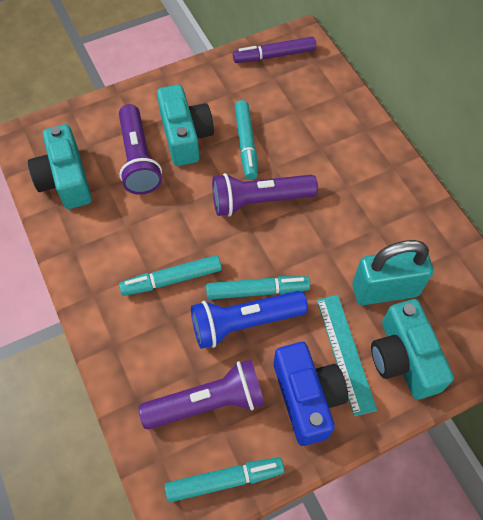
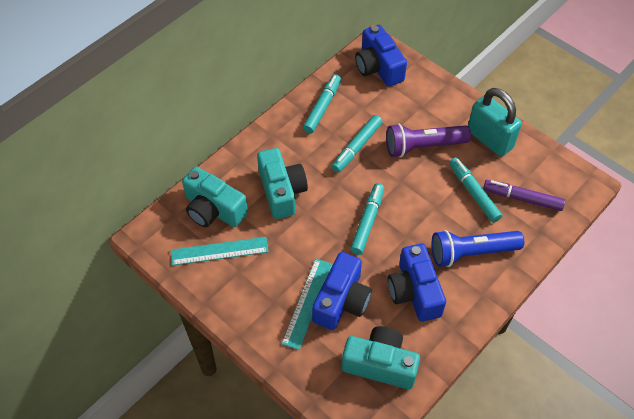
blue camera: [274,342,348,446] = 1 -> [312,252,372,330] [355,25,407,87] [388,243,446,322] = 3
purple flashlight: [119,104,162,195] [138,360,265,430] [212,173,318,216] = 3 -> [386,123,471,158] = 1
turquoise ruler: [317,295,377,416] = 1 -> [171,237,269,266] [282,259,332,350] = 2

